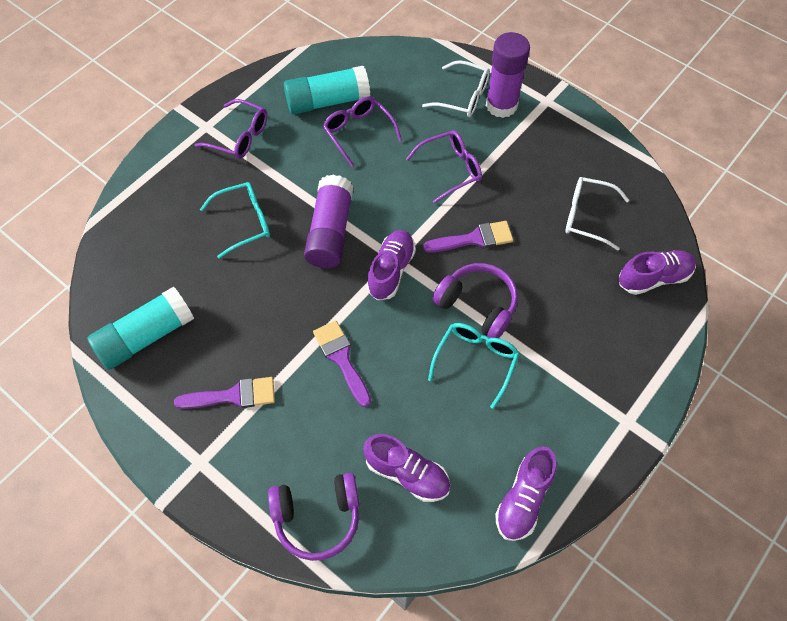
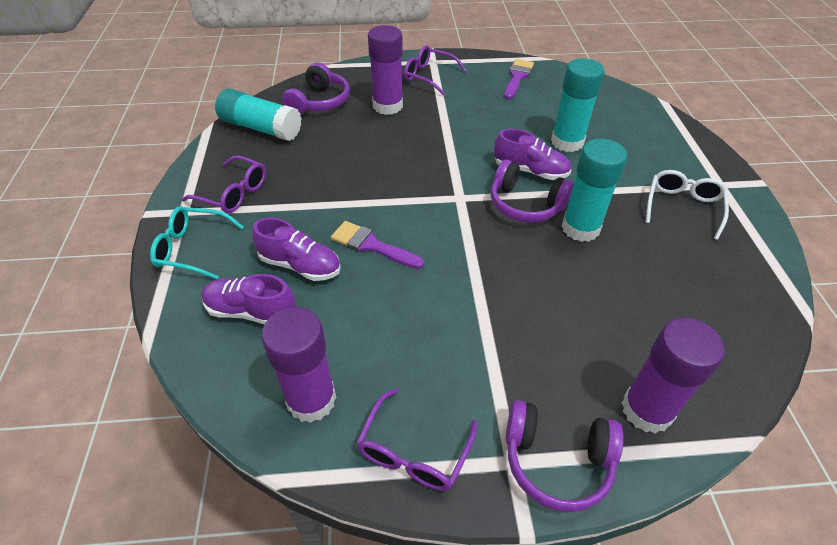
purple brush: [174,377,275,409] [313,321,371,407] [423,221,513,252] = 3 -> [331,221,424,269] [504,59,534,99] = 2
purple glue stick: [304,175,353,268] [486,32,530,118] = 2 -> [261,307,336,423] [368,25,403,115] [622,318,725,434] = 3
purple headphones: [268,472,359,561] [432,263,518,338] = 2 -> [282,62,350,115] [491,159,574,223] [506,400,624,512] = 3
purple shoe: [363,434,450,502] [367,230,416,300] [495,446,557,541] [619,250,696,295] = 4 -> [201,274,296,325] [252,218,341,281] [494,129,571,180] = 3
turquoise glasses: [200,182,270,258] [428,323,519,409] = 2 -> [150,206,244,279] = 1
turquoise glue stick: [87,287,194,370] [284,66,370,114] = 2 -> [215,88,302,141] [551,58,605,152] [562,139,627,242] = 3
white glasses: [422,60,490,117] [565,177,629,250] = 2 -> [646,170,729,240] = 1

